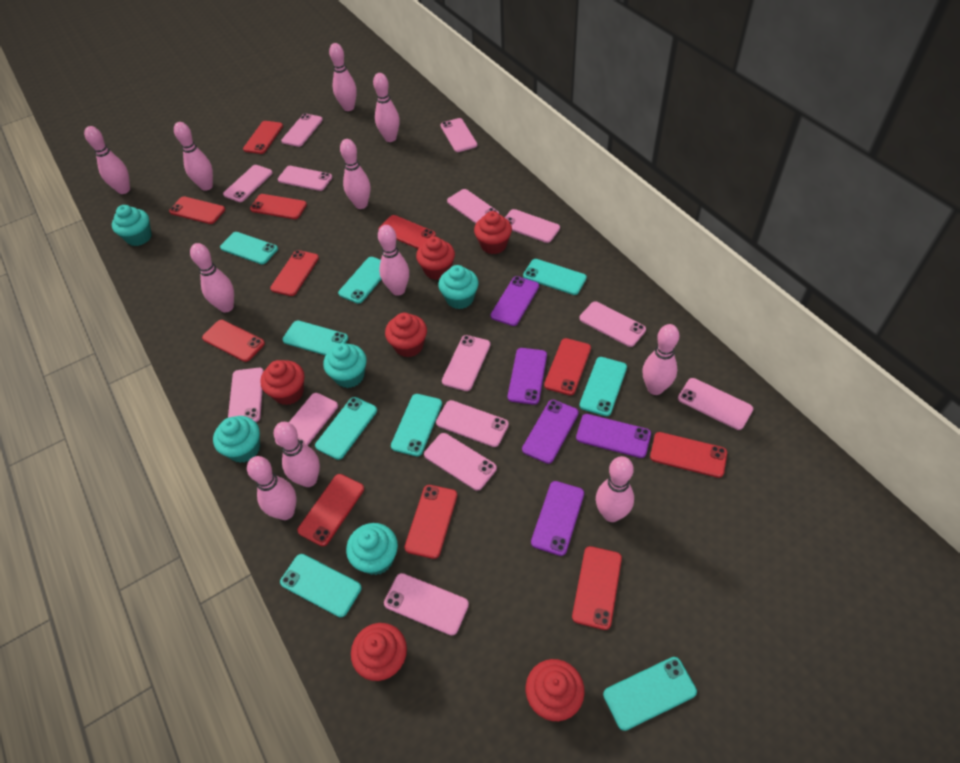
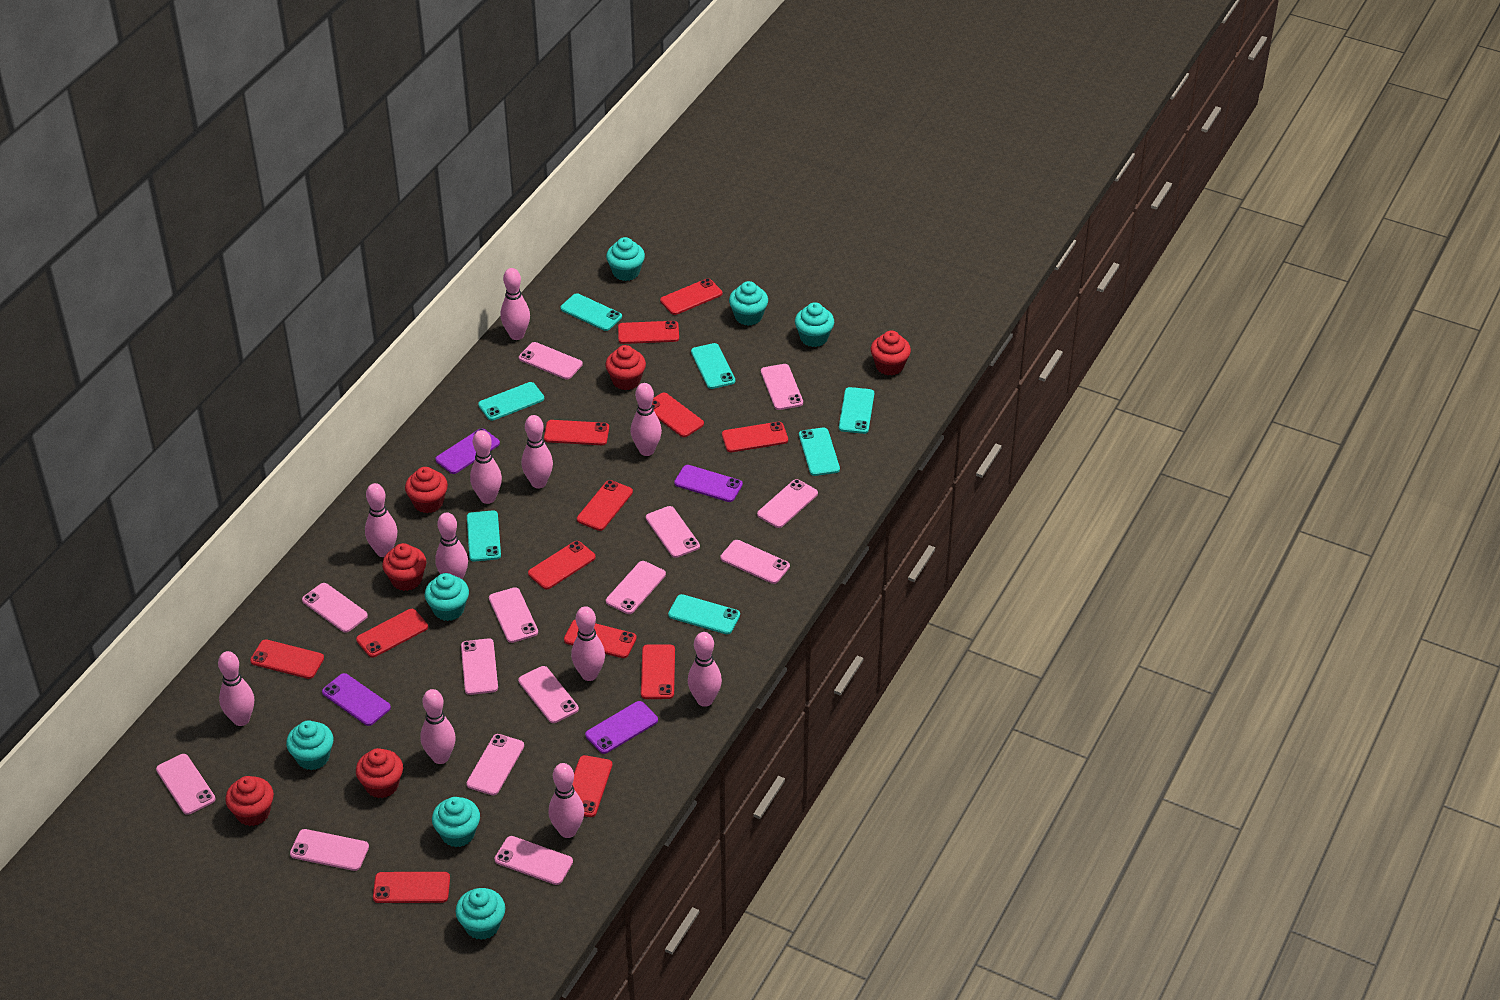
purple phone: [491,276,539,326] [508,348,547,405] [522,400,579,464] [531,481,584,556] [576,414,651,458] = 5 -> [322,673,391,726] [435,428,500,474] [585,701,658,754] [674,465,743,502] = 4
red phone: [169,196,225,224] [202,320,265,362] [243,121,283,154] [250,194,307,219] [270,250,319,296] [297,474,364,546] [378,215,436,249] [405,485,457,559] [544,338,591,395] [572,546,622,630] [650,432,727,478] = 11 -> [250,639,324,679] [356,609,428,658] [373,872,450,903] [528,541,596,590] [544,420,609,445] [564,619,637,658] [572,755,612,817] [577,480,633,531] [618,321,679,344] [641,644,675,699] [652,393,704,437] [660,278,722,315] [722,422,788,452] = 13
turquoise cupcake: [112,205,152,246] [213,416,260,463] [323,343,367,388] [346,523,398,575] [438,265,478,309] = 5 -> [286,720,334,770] [425,573,469,621] [432,797,480,847] [455,888,505,940] [606,237,645,281] [729,281,768,326] [795,302,834,347] = 7
turquoise phone: [220,232,278,264] [280,554,362,618] [282,320,348,355] [315,397,377,460] [338,257,381,304] [391,394,442,456] [523,259,587,295] [580,357,627,416] [603,657,697,731] = 9 -> [467,510,501,561] [478,382,544,421] [560,293,622,331] [668,594,740,634] [691,343,735,389] [799,428,840,476] [839,387,874,434] = 7

